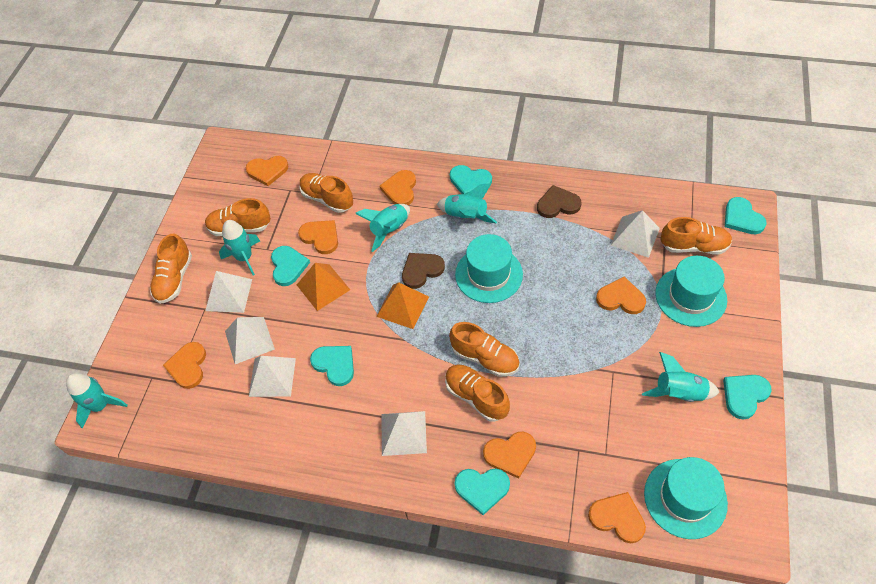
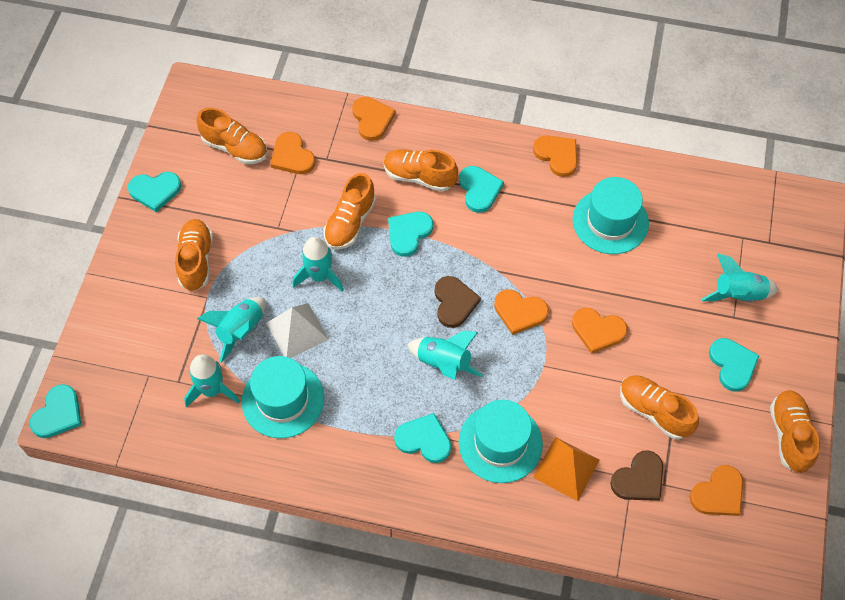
orange heart: [163,342,206,389] [246,156,289,186] [298,220,338,254] [380,170,416,205] [483,432,536,478] [588,492,646,543] [596,277,646,314] = 7 -> [270,132,315,174] [352,97,396,141] [494,289,549,335] [533,135,577,177] [572,308,628,354] [690,465,743,516] = 6
orange pyramid: [297,263,350,311] [376,282,429,329] = 2 -> [533,437,600,501] = 1
white pyramid: [205,271,252,313] [225,317,275,364] [249,356,296,397] [381,411,427,456] [610,210,660,258] = 5 -> [266,303,329,358] = 1

